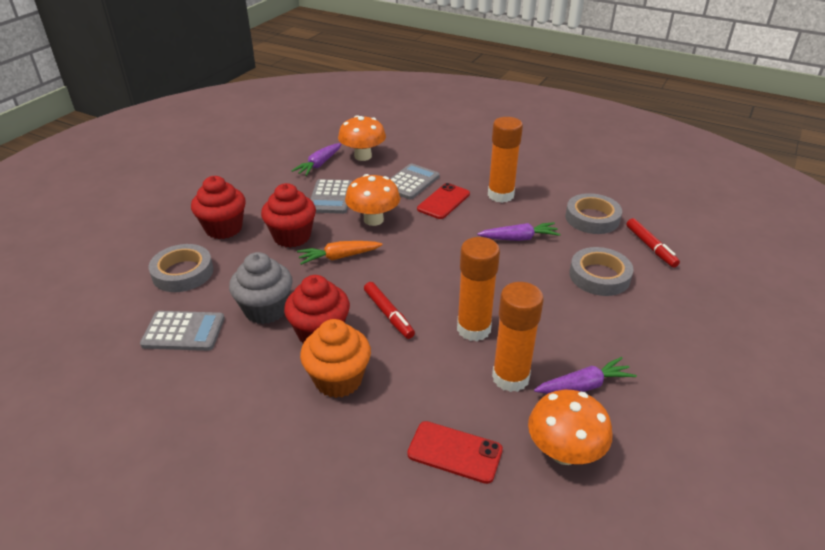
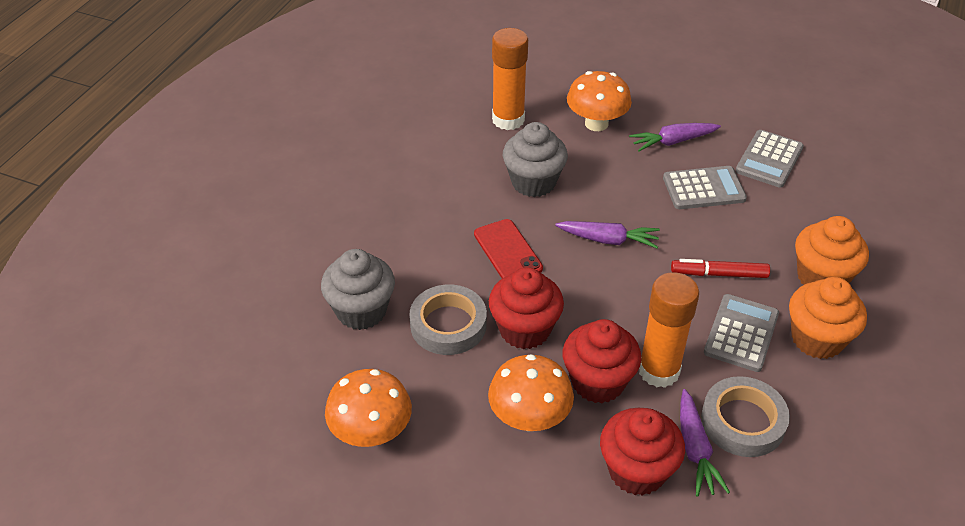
grey cupcake: [229,252,293,324] = 1 -> [321,249,395,330] [503,122,568,197] = 2
grey tape: [149,244,214,292] [565,193,622,234] [569,247,633,296] = 3 -> [409,284,487,355] [701,376,790,457] = 2
orange carrot: [297,241,382,265] = 1 -> none = 0
orange cupcake: [300,319,371,398] = 1 -> [789,277,867,359] [795,216,869,285] = 2
orange glue stick: [457,237,500,341] [488,117,523,203] [492,282,544,392] = 3 -> [492,28,528,130] [639,272,699,388] = 2
red marker: [364,282,415,339] [626,218,680,268] = 2 -> [671,259,770,278] = 1
red phone: [407,421,503,484] [417,183,470,219] = 2 -> [474,219,543,278] = 1

